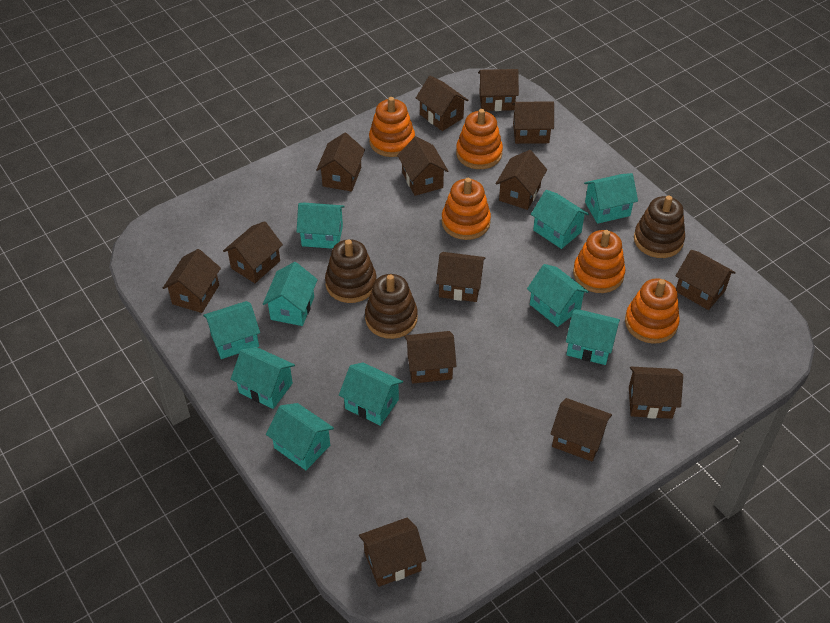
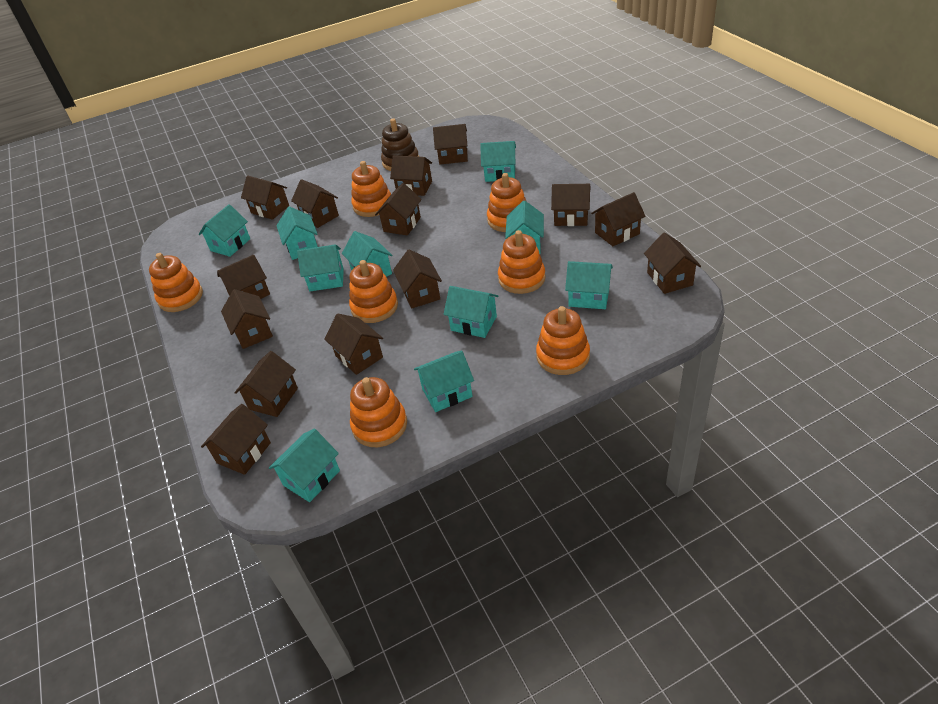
brown stacking toy: [325,239,376,303] [365,274,418,339] [634,196,685,258] = 3 -> [381,119,419,171] = 1
orange stacking toy: [369,97,415,157] [442,178,491,240] [456,109,503,169] [573,230,626,293] [625,278,680,344] = 5 -> [149,253,203,312] [349,260,398,323] [350,377,407,447] [351,161,391,217] [487,173,527,232] [498,230,546,294] [536,306,590,375] = 7

